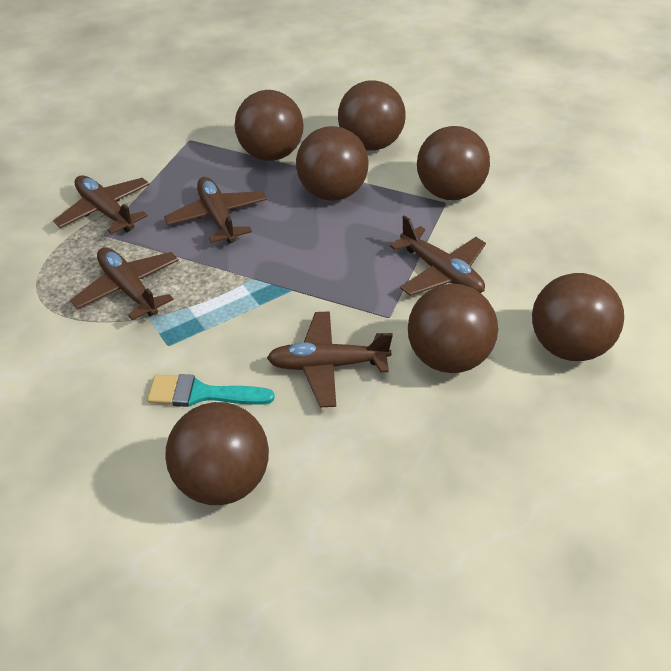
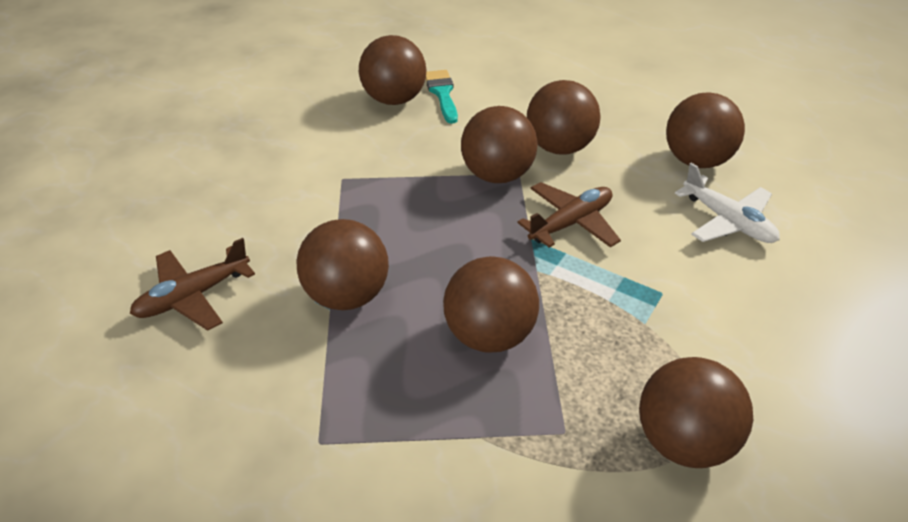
brown plane: [53,175,150,234] [70,247,179,320] [164,177,267,244] [267,311,393,407] [390,215,486,296] = 5 -> [130,238,255,331] [517,182,621,248] = 2
white plane: none = 0 -> [675,163,780,243] = 1

